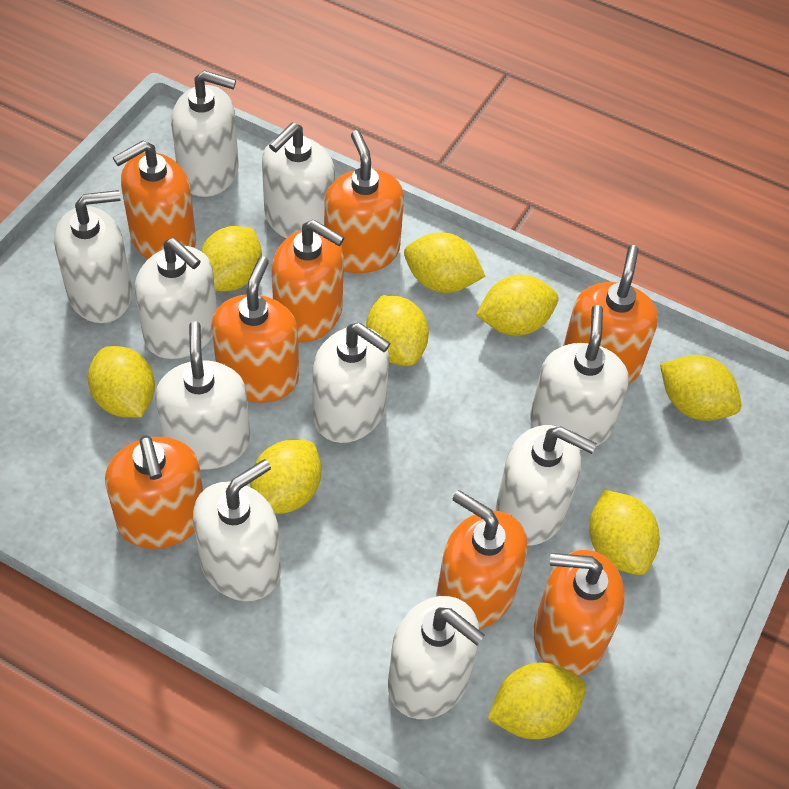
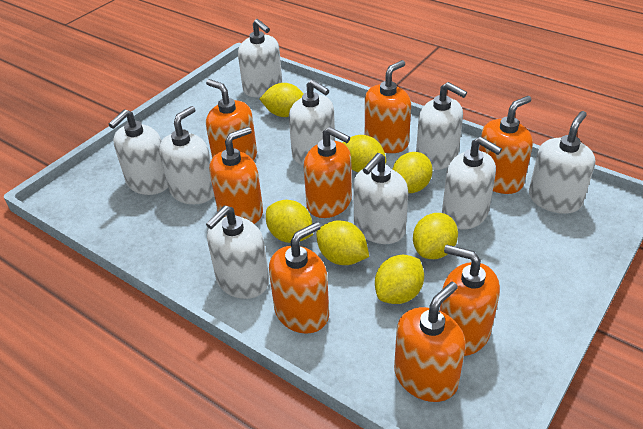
white soap dispenser: [54,190,133,323] [135,238,217,359] [155,321,250,469] [171,70,239,197] [193,459,281,601] [262,123,335,239] [312,322,391,443] [388,596,485,719] [496,425,597,546] [530,305,629,450] = 10 -> [108,109,168,195] [159,106,214,204] [206,205,269,299] [238,19,282,98] [289,79,335,165] [353,153,408,244] [416,82,467,170] [442,137,502,229] [529,111,595,214] = 9
yellow lemon: [88,346,155,418] [201,226,262,291] [250,440,321,514] [366,295,429,366] [404,232,485,293] [476,275,559,336] [488,663,586,739] [589,490,660,575] [660,355,742,421] = 9 -> [260,83,304,117] [266,200,313,243] [316,220,369,265] [342,135,387,172] [375,255,424,304] [392,152,433,193] [413,213,458,259] = 7

